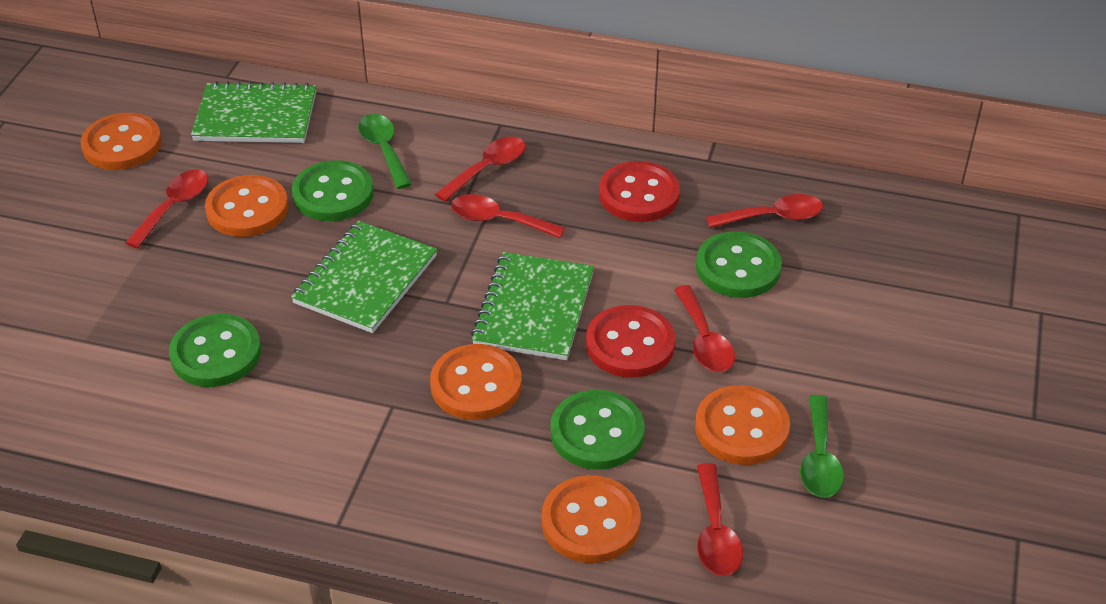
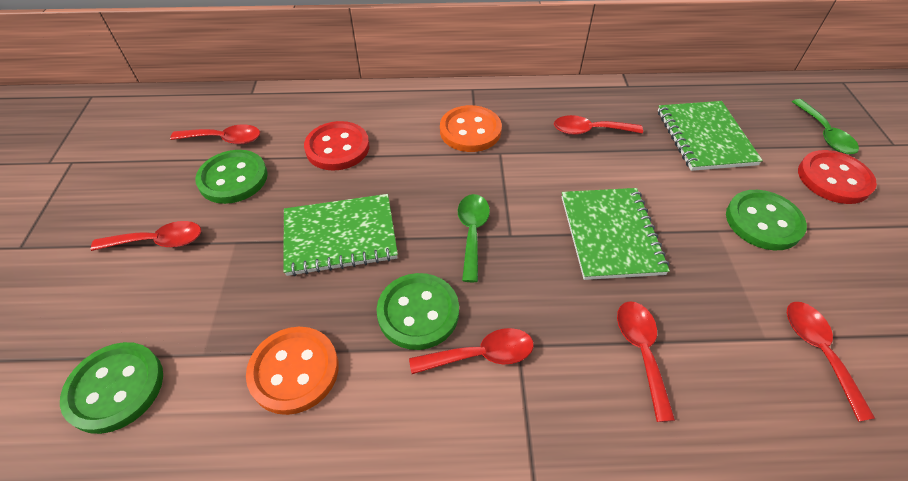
orange button: [81,113,162,170] [205,175,288,237] [430,344,522,420] [542,475,641,563] [695,385,790,465] = 5 -> [246,327,339,415] [440,105,502,152] = 2

